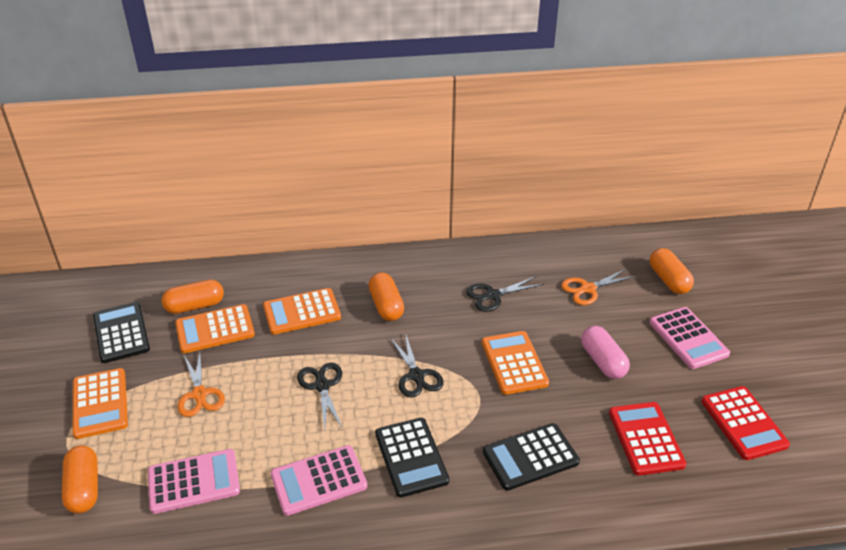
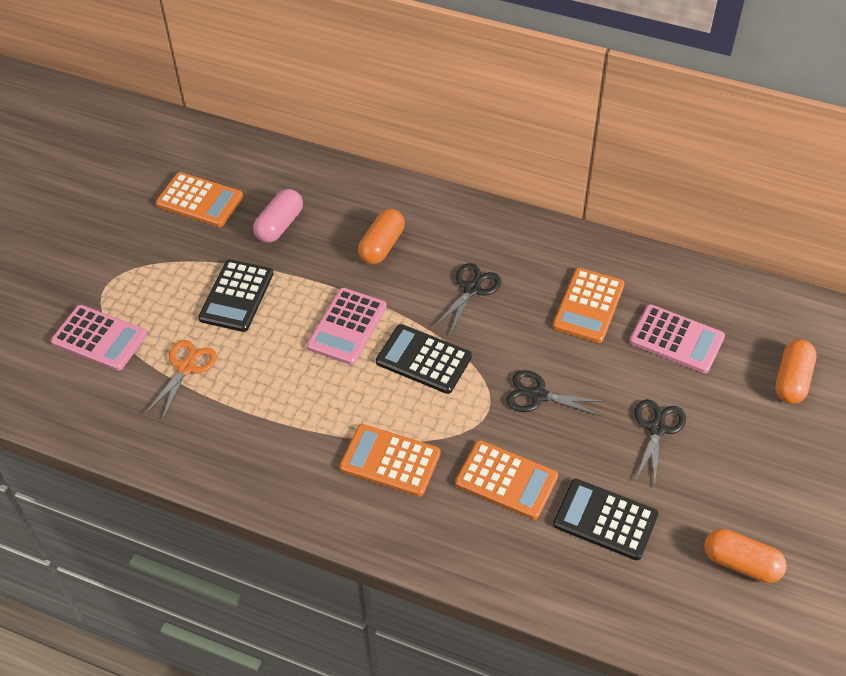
orange capsule: [62,445,98,514] [161,280,224,314] [368,272,404,321] [650,248,694,294] = 4 -> [358,209,405,264] [704,529,787,583] [775,339,817,404] = 3
orange scissors: [178,352,225,417] [561,268,636,305] = 2 -> [145,340,217,420] = 1
red calculator: [609,402,686,476] [701,386,790,460] = 2 -> none = 0

